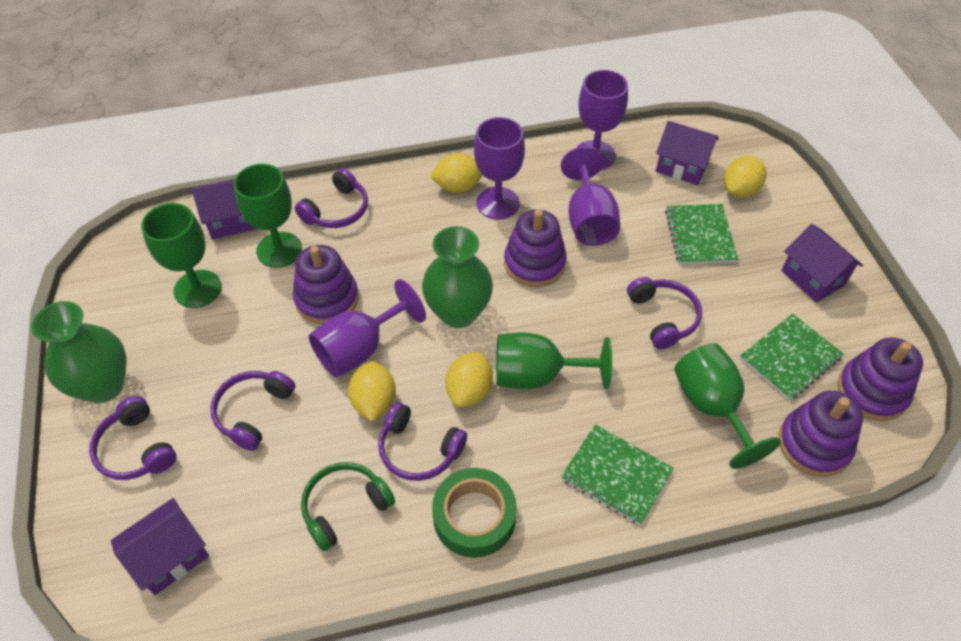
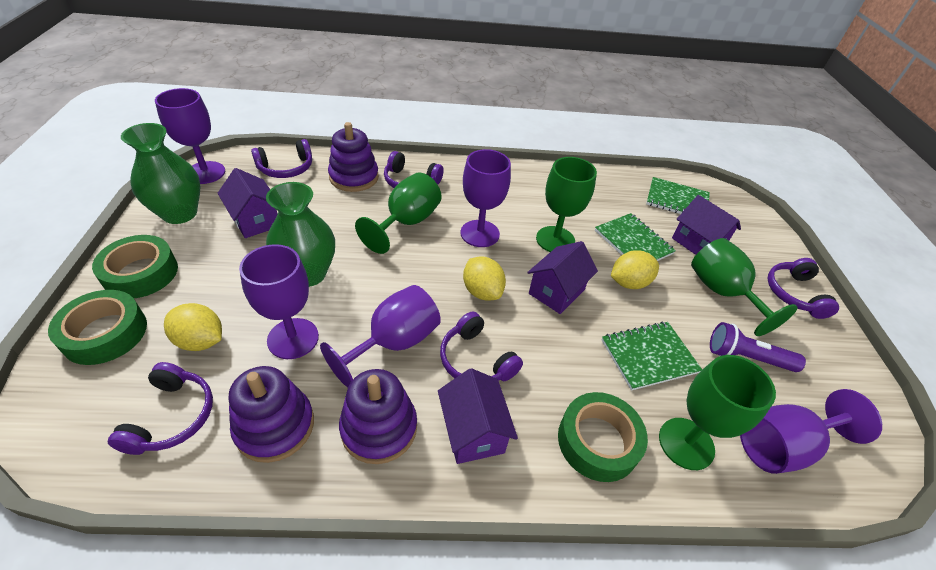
green headphones: [301,462,395,551] = 1 -> none = 0
green tape: [432,468,517,558] = 1 -> [48,290,147,365] [92,235,178,298] [558,392,648,482] = 3
purple flashlight: none = 0 -> [710,322,806,372] = 1
purple goblet: [309,279,426,377] [474,117,525,220] [561,146,620,246] [576,70,628,170] = 4 -> [155,88,225,184] [239,244,319,359] [320,285,441,387] [461,149,511,247] [740,389,882,474] = 5
purple stacking toy: [293,245,359,324] [504,209,567,287] [779,391,863,477] [838,337,923,421] = 4 -> [229,366,314,463] [328,122,379,192] [339,369,417,464] = 3
yellow lemon: [348,361,396,421] [431,153,483,193] [445,351,493,407] [724,156,767,197] = 4 -> [164,303,222,351] [463,256,506,300] [611,250,659,289] = 3

